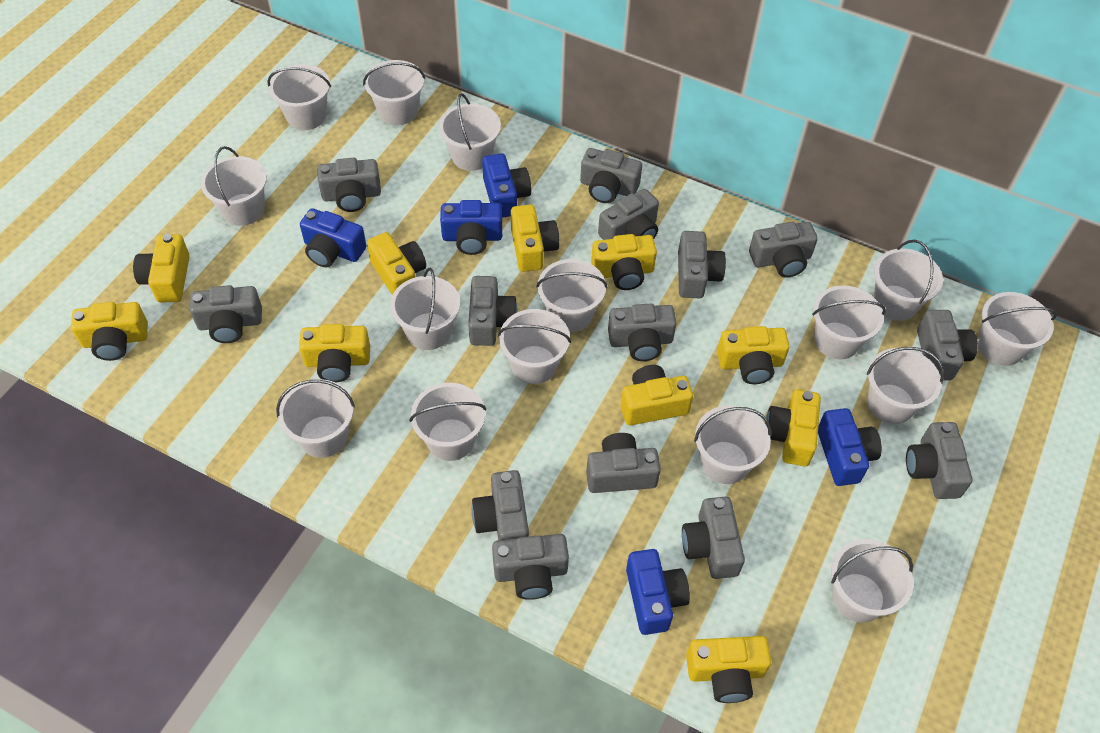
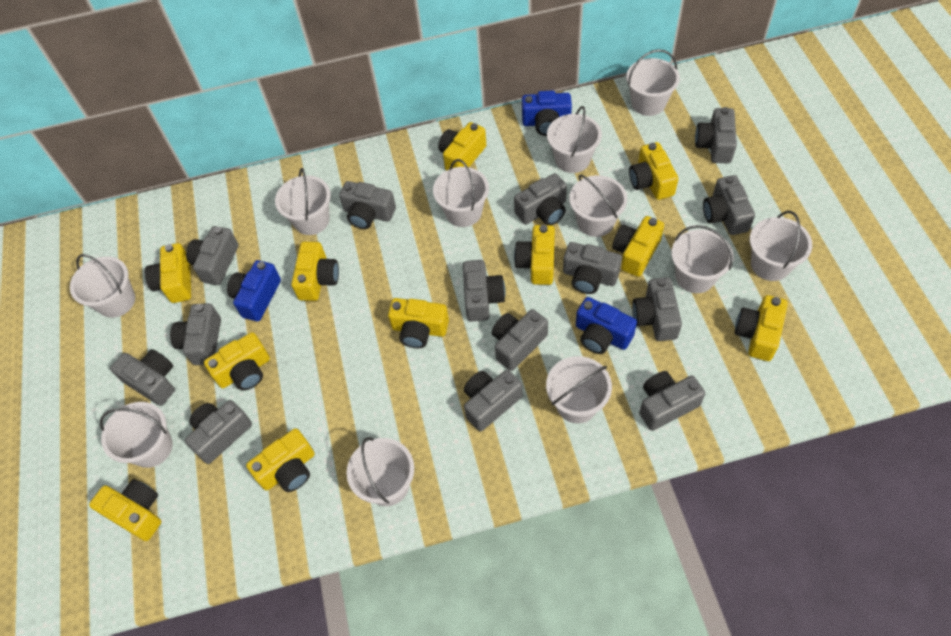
blue camera: [300,208,366,267] [440,200,502,255] [482,153,531,218] [626,549,690,635] [818,408,882,486] = 5 -> [227,260,281,322] [522,90,572,136] [576,297,637,354] = 3
white bucket: [201,146,267,226] [267,64,331,130] [276,379,355,458] [363,60,425,126] [390,268,460,350] [410,383,486,461] [439,93,501,171] [498,309,571,384] [536,259,607,332] [694,405,771,484] [812,285,886,359] [831,539,914,623] [867,347,944,424] [874,240,943,321] [978,292,1057,366] = 15 -> [70,254,135,318] [100,402,173,468] [275,168,331,235] [347,437,414,506] [433,159,489,227] [546,356,612,423] [547,106,602,173] [569,174,627,237] [626,49,680,116] [671,225,733,293] [750,211,812,281] = 11
yellow camera: [71,302,148,361] [133,234,190,302] [299,324,370,382] [367,232,426,295] [511,205,559,272] [591,234,657,290] [621,365,693,425] [686,636,771,703] [717,326,790,384] [765,389,821,466] = 10 -> [89,479,161,541] [145,243,191,303] [204,332,270,390] [246,428,315,492] [291,242,339,301] [388,298,449,348] [438,122,486,171] [514,225,555,285] [612,216,664,277] [629,142,678,200] [735,295,788,361] = 11

